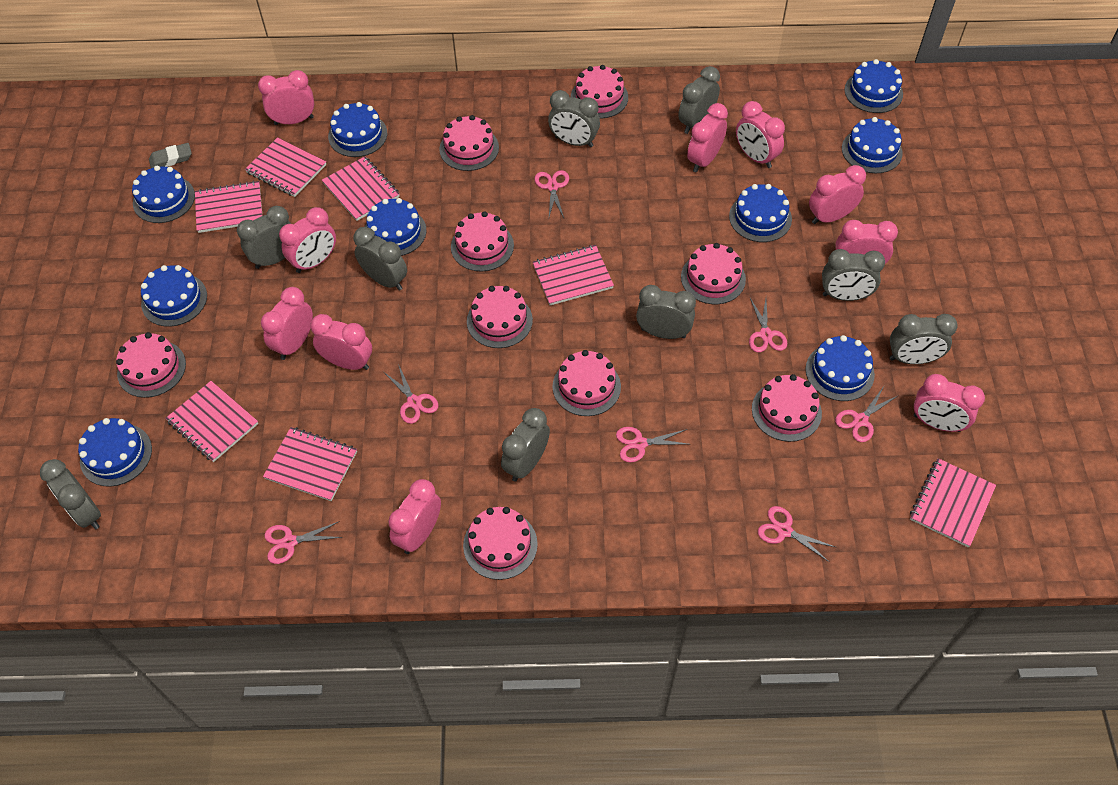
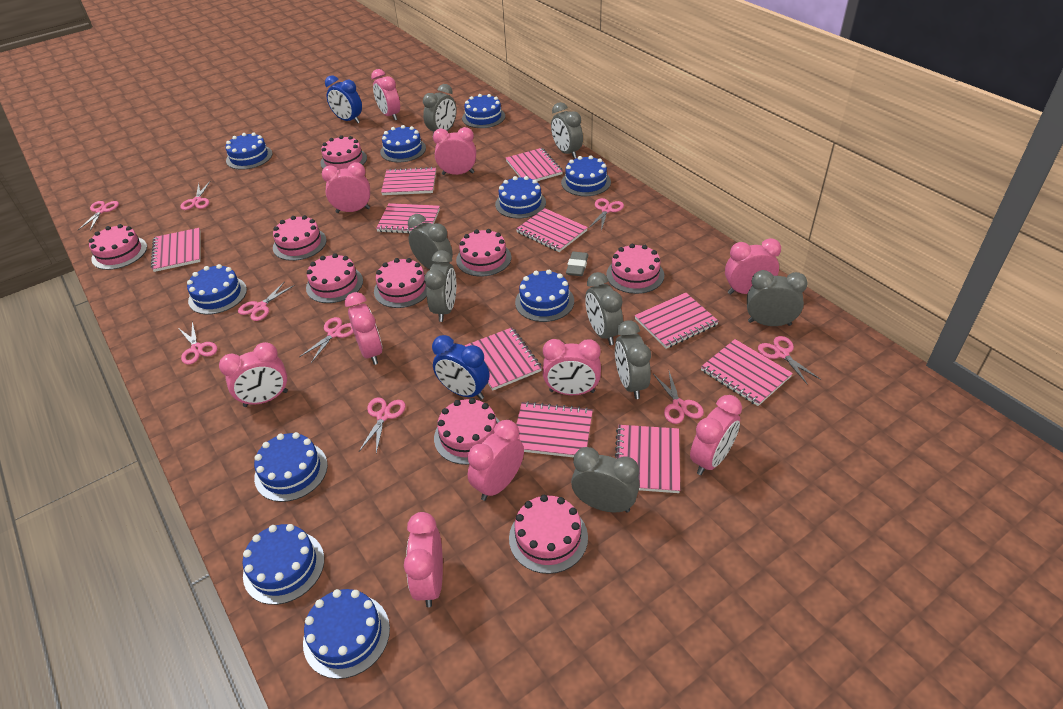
blue cake: [78,418,152,487] [132,166,195,223] [141,265,207,327] [328,102,387,157] [365,198,426,256] [729,184,792,242] [806,335,875,401] [842,117,903,173] [844,59,903,113] = 9 -> [187,264,247,314] [225,133,273,170] [242,524,324,605] [254,432,328,502] [303,589,390,679] [380,125,426,162] [462,94,505,128] [495,176,546,218] [515,270,574,322] [561,155,611,196] = 10
blue clock: none = 0 -> [325,75,362,123] [432,335,489,400] = 2
grey clock: [40,459,101,529] [237,206,291,269] [353,227,407,291] [501,408,550,482] [548,90,600,147] [636,285,696,339] [678,66,720,134] [822,249,885,301] [890,314,958,364] = 9 -> [408,214,453,269] [423,84,457,138] [424,250,456,322] [551,102,583,158] [571,447,640,513] [585,272,623,345] [615,320,651,399] [747,270,808,326] = 8
pink notebook: [165,381,258,462] [195,181,262,233] [245,137,326,197] [263,427,357,501] [322,156,400,221] [533,245,614,305] [910,458,996,547] = 7 -> [151,228,201,272] [376,203,440,234] [381,167,436,195] [464,327,542,390] [506,148,563,181] [516,208,588,252] [516,401,593,457] [615,425,680,493] [635,293,719,349] [701,339,793,406] = 10
pink scissors: [264,521,342,564] [384,364,438,424] [535,170,569,218] [616,427,689,462] [749,298,787,353] [758,506,835,562] [835,386,899,442] = 7 -> [78,201,119,231] [178,321,217,365] [180,182,210,210] [238,281,295,321] [299,317,354,363] [359,397,405,453] [589,198,624,231] [653,371,704,424] [758,336,821,385] = 9

